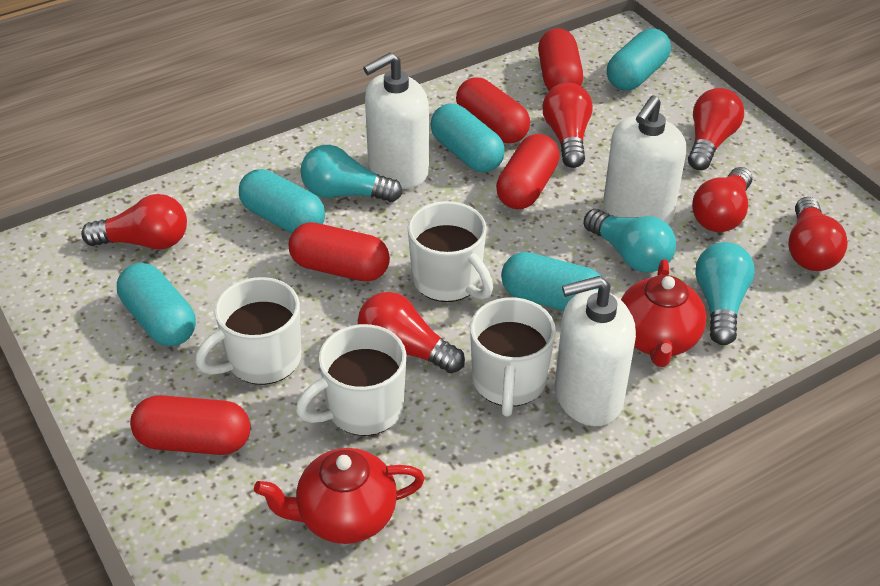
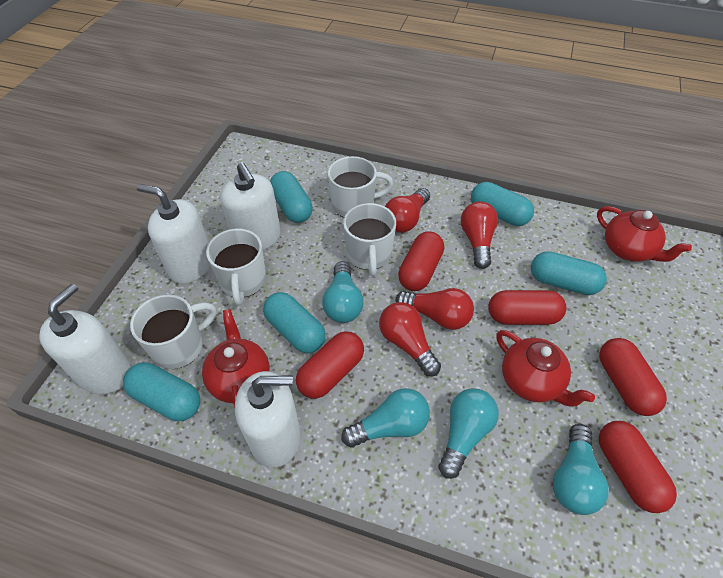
red light bulb: [81,194,187,250] [358,292,465,373] [542,83,593,168] [688,88,744,170] [692,167,752,232] [788,197,848,271] = 6 -> [379,302,441,377] [385,188,430,233] [395,288,474,330] [461,202,498,269] = 4
red teapot: [254,448,425,544] [621,259,706,367] = 2 -> [202,309,270,408] [496,330,595,407] [597,206,692,262] = 3
turquoise light bulb: [300,145,402,202] [584,209,676,273] [695,242,755,345] = 3 -> [322,261,364,323] [342,388,430,448] [438,388,499,479] [553,424,609,515] = 4
white soap dispenser: [363,53,429,189] [555,276,636,426] [603,96,686,224] = 3 -> [39,284,131,394] [137,184,210,284] [220,162,281,250] [235,371,301,468] = 4

